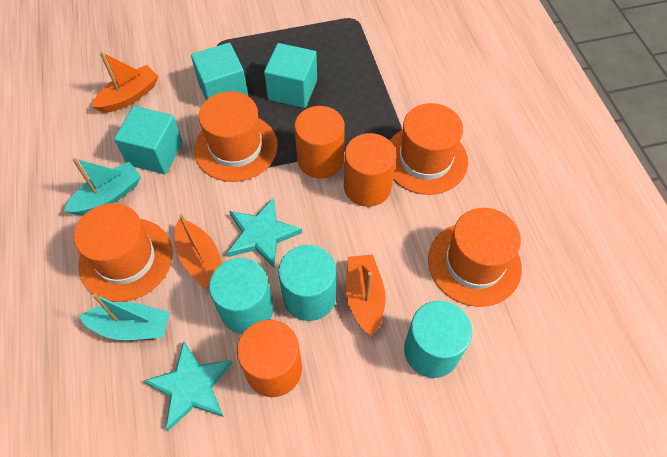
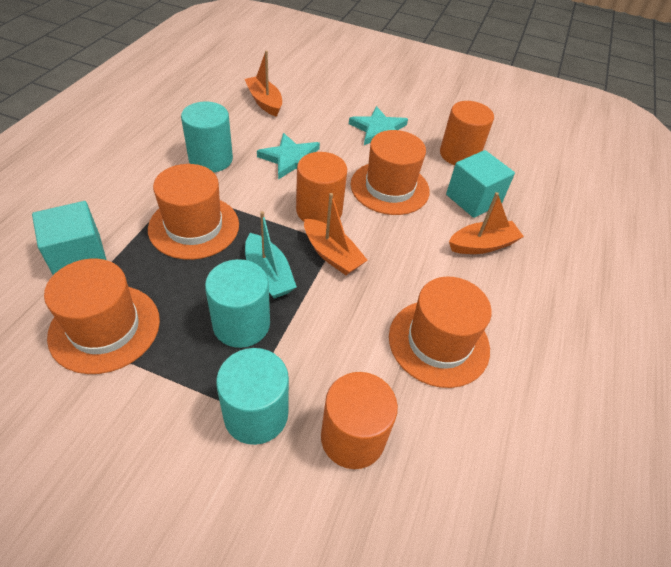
turquoise boat: [64,158,141,215] [79,293,170,340] = 2 -> [245,211,297,299] = 1
turquoise cube: [114,106,183,174] [191,43,248,100] [264,43,317,108] = 3 -> [32,201,107,275] [446,150,515,218] = 2

